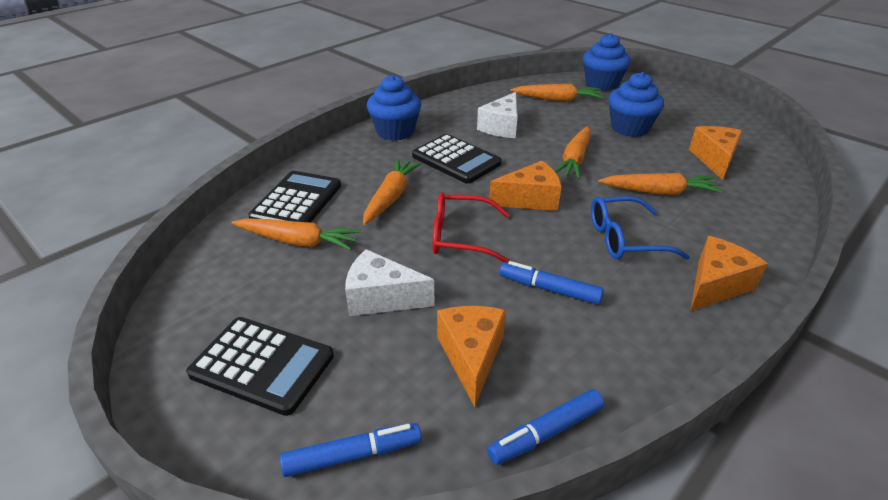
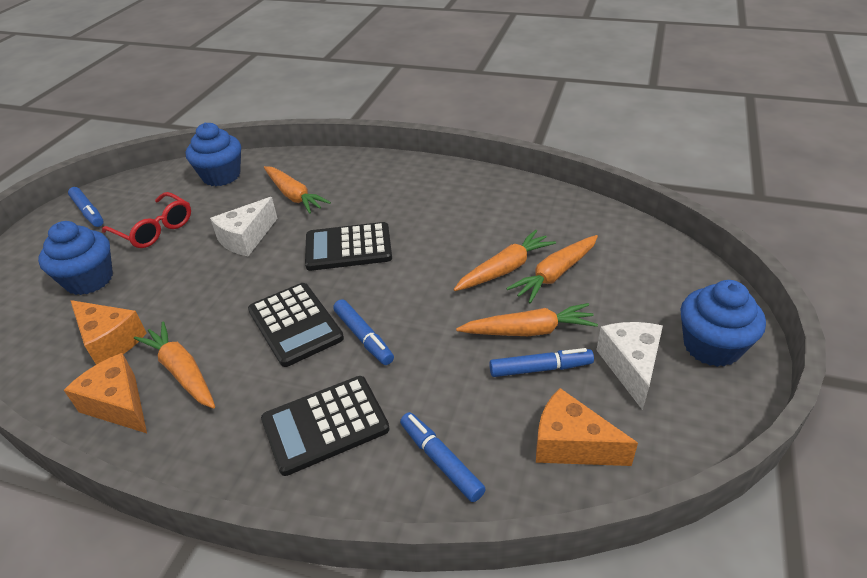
blue glasses: [591,196,690,260] = 1 -> none = 0
blue marker: [280,423,422,477] [487,389,604,465] [500,261,604,305] = 3 -> [68,187,104,227] [333,299,394,365] [400,412,486,502] [489,348,594,377] = 4
orange cheese: [437,306,506,407] [489,161,562,211] [689,126,742,180] [690,236,768,311] = 4 -> [64,353,147,433] [70,300,147,365] [536,388,638,466] = 3

